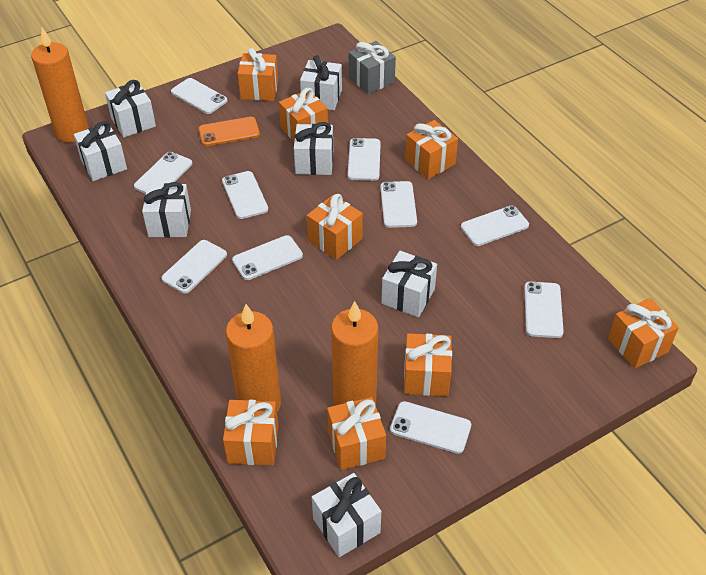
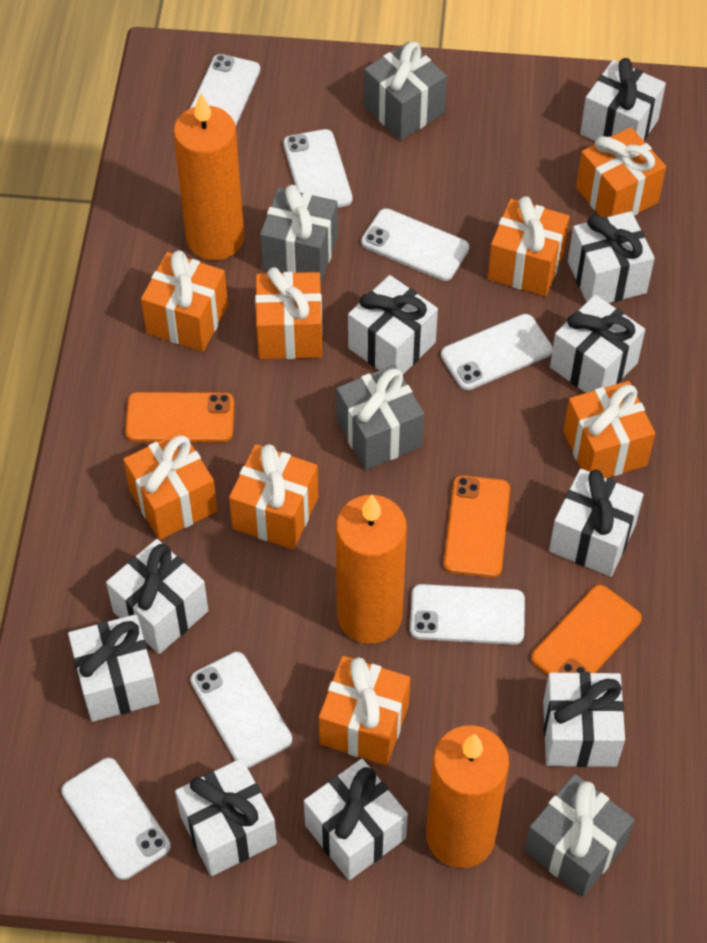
grey gift: [349,41,396,94] = 1 -> [260,185,338,283] [336,365,424,470] [364,42,447,140] [525,774,635,896] = 4
orange phone: [199,117,260,146] = 1 -> [125,392,234,442] [444,475,510,578] [531,585,642,675] = 3
white gift: [74,121,127,181] [105,80,156,137] [142,182,191,238] [294,122,333,175] [300,55,342,110] [312,473,381,557] [381,251,437,317] = 7 -> [68,614,159,722] [106,539,208,654] [175,758,277,876] [304,759,408,880] [348,275,438,374] [543,672,625,767] [549,468,643,577] [550,295,645,393] [568,211,655,303] [580,58,666,141] = 10
white phone: [134,152,192,194] [162,240,227,294] [171,78,227,114] [222,171,268,219] [232,235,303,280] [348,138,381,181] [380,181,417,228] [390,401,471,454] [461,206,529,246] [524,282,564,338] = 10 -> [61,758,171,880] [190,54,260,127] [190,652,292,768] [284,129,352,208] [361,208,469,281] [410,584,525,645] [441,314,553,390] = 7

